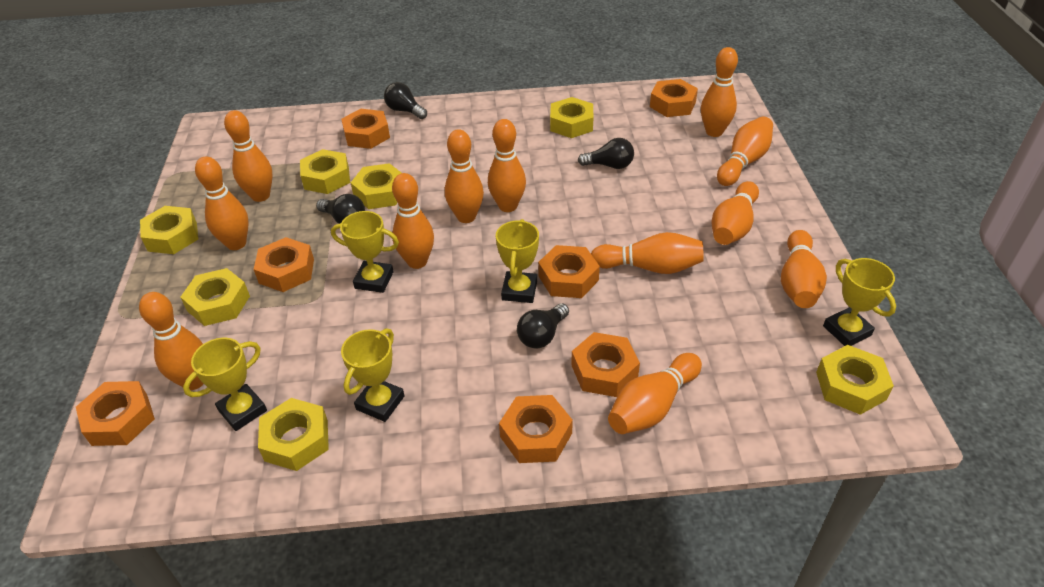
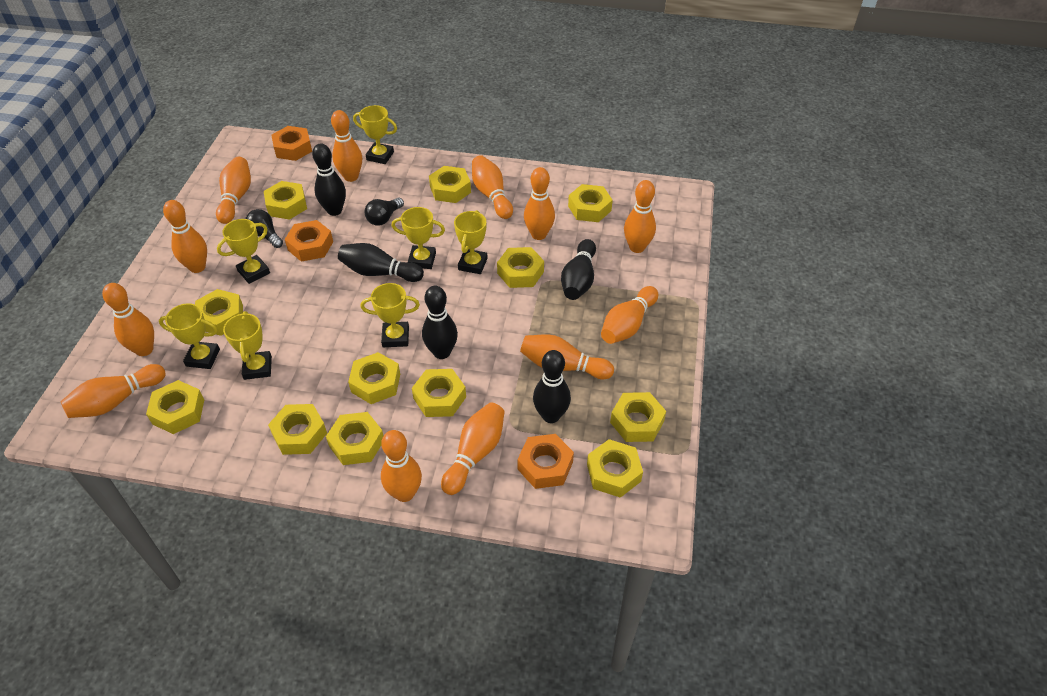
black bowling pin: none = 0 -> [312,143,346,216] [338,243,424,282] [422,286,458,359] [533,350,571,423] [561,239,596,300] = 5
black light bulb: [316,194,365,224] [384,82,427,119] [517,303,569,349] [578,138,634,169] = 4 -> [245,209,283,248] [364,197,404,226] = 2
orange nut: [76,381,155,446] [254,237,314,292] [341,109,390,149] [499,395,573,463] [538,245,600,298] [571,332,640,397] [650,79,698,117] = 7 -> [271,126,312,161] [285,220,333,262] [517,434,574,489] = 3
yellow nut: [140,206,198,254] [181,268,250,326] [258,398,329,471] [300,149,350,194] [351,163,401,209] [550,97,593,138] [816,345,894,415] = 7 -> [146,380,204,434] [195,289,243,336] [264,181,307,220] [268,404,327,455] [326,412,383,465] [348,352,400,404] [412,369,466,417] [429,166,471,203] [497,247,544,288] [568,184,613,222] [587,439,643,498] [610,392,666,442] = 12
yellow trophy: [183,338,267,431] [331,211,399,293] [341,328,405,422] [496,219,539,303] [823,258,896,346] = 5 -> [159,303,220,369] [217,219,270,284] [223,311,272,380] [353,105,397,164] [361,283,420,347] [392,207,445,269] [454,210,487,274] = 7

